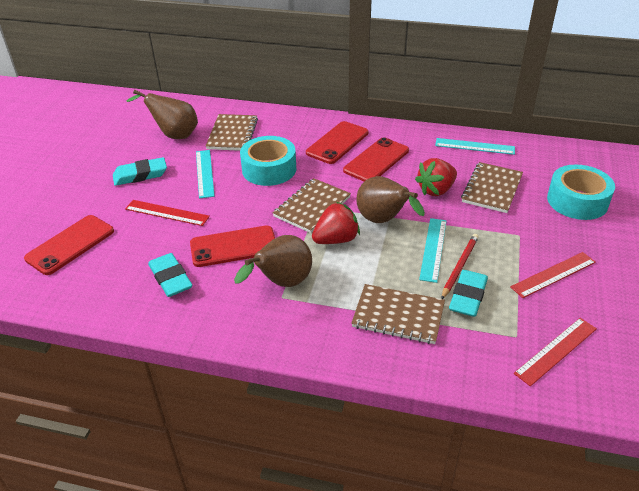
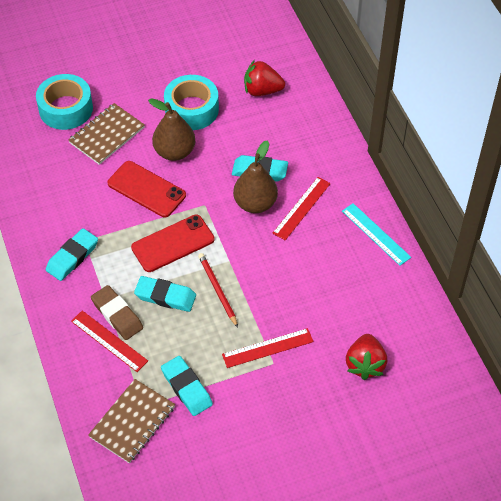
brown eraser: none = 0 -> [91,285,143,340] = 1
brown notebook: [206,114,258,151] [273,178,351,233] [351,284,445,344] [461,162,523,213] = 4 -> [68,103,145,165] [88,379,175,463] = 2
brown pear: [126,90,198,139] [234,235,312,287] [356,176,425,223] = 3 -> [148,98,195,161] [233,140,278,213] = 2
red phone: [24,215,114,275] [190,225,275,267] [306,121,368,164] [343,137,409,181] = 4 -> [107,161,186,218] [131,215,215,272] = 2
turquoise eraser: [113,157,167,186] [148,253,193,297] [449,270,488,317] = 3 -> [46,228,98,281] [134,276,196,312] [161,356,213,416] [232,155,288,182] = 4
turquoise ruler: [196,150,215,199] [419,218,446,283] [435,138,515,155] = 3 -> [342,203,411,266] = 1

